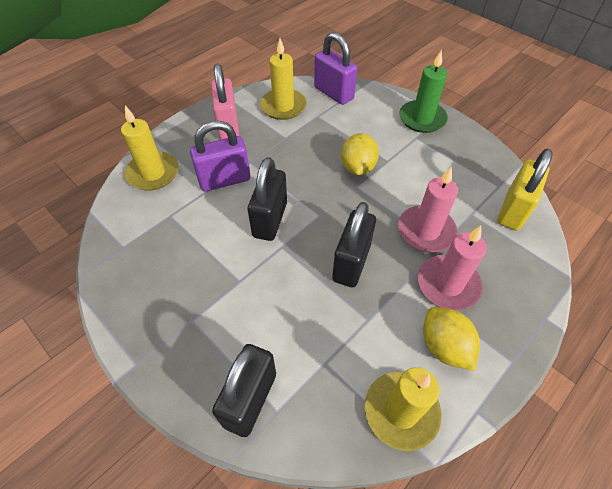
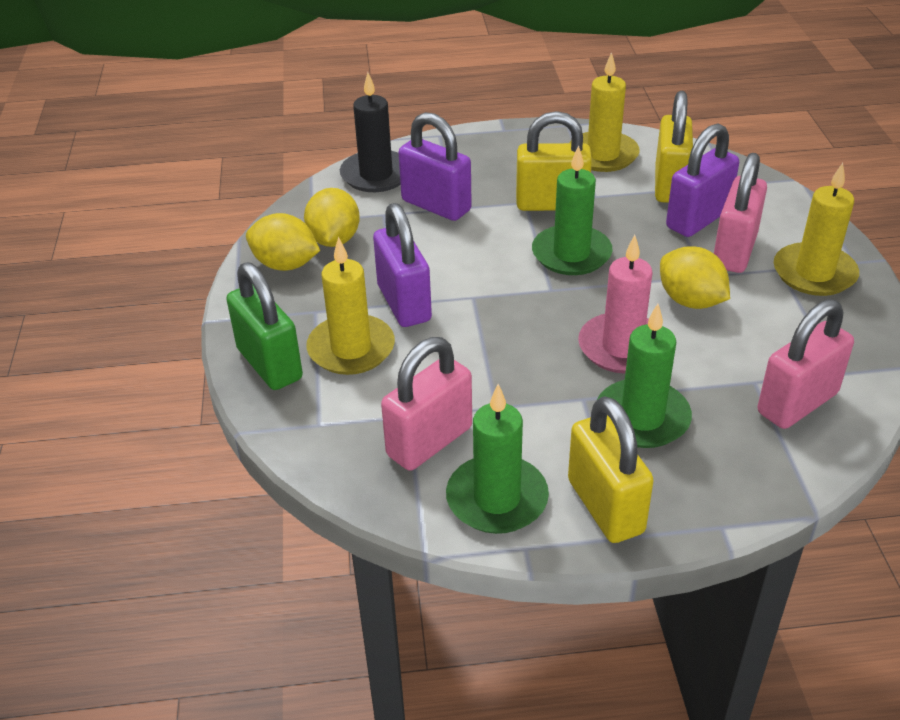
black candle: none = 0 -> [340,73,401,192] = 1
black padlock: [212,344,276,437] [248,157,287,241] [332,202,376,287] = 3 -> none = 0
green candle: [399,50,448,133] = 1 -> [446,384,549,534] [532,145,613,275] [597,304,692,448] = 3
green padlock: none = 0 -> [226,262,303,390] = 1
pink candle: [398,167,458,252] [418,226,487,311] = 2 -> [578,235,653,374] = 1
pink padlock: [211,64,239,140] = 1 -> [381,337,472,471] [714,153,767,273] [758,299,854,429] = 3
purple padlock: [190,121,250,192] [314,32,357,105] = 2 -> [373,203,432,327] [398,112,472,221] [666,123,739,237] = 3
yellow lemon: [341,133,379,175] [423,307,480,371] = 2 -> [246,213,320,271] [304,188,360,247] [660,246,730,309] = 3
yellow padlock: [497,149,553,230] = 1 -> [516,111,592,211] [568,396,654,543] [655,91,693,203] = 3

